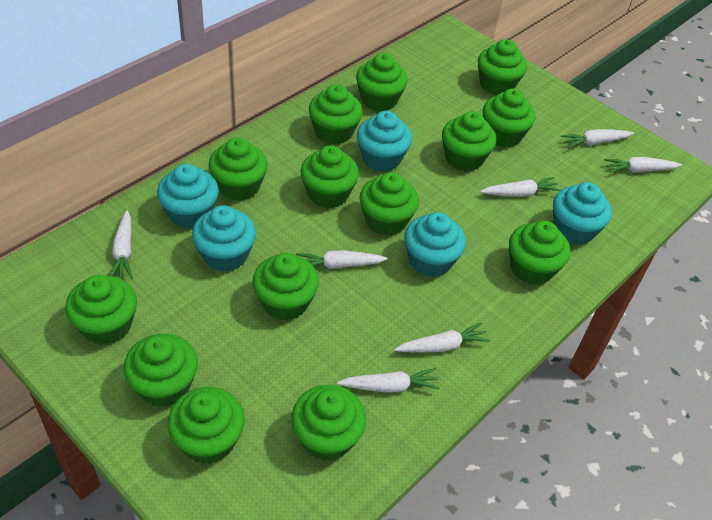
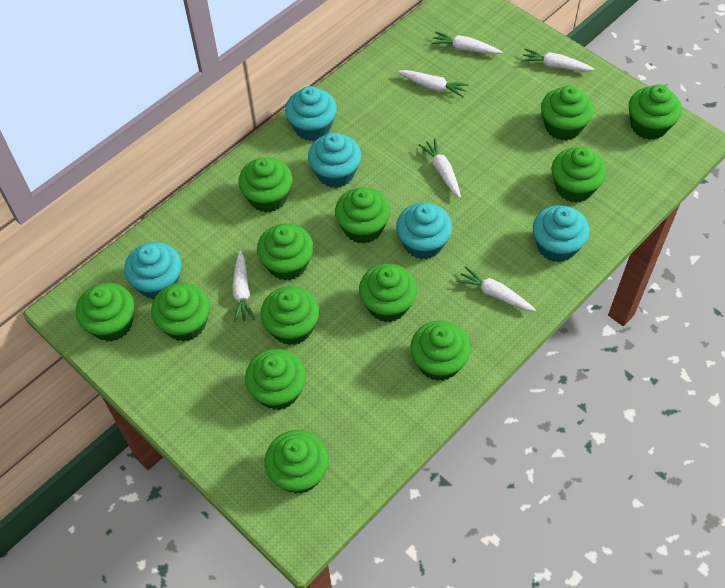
green cupcake: [65,275,137,345] [123,334,198,407] [167,387,245,464] [208,137,268,201] [253,253,319,321] [291,385,366,461] [301,145,359,208] [309,84,363,145] [356,53,408,111] [360,172,419,236] [442,111,496,171] [478,39,527,95] [483,88,536,147] [509,221,570,285] = 14 -> [76,283,135,341] [151,283,210,342] [239,157,293,213] [245,349,306,410] [257,223,313,281] [261,286,319,345] [265,430,329,494] [335,188,390,244] [359,264,417,322] [410,321,471,381] [541,85,594,141] [552,147,606,203] [629,85,682,140] = 13
white carrot: [110,210,133,279] [296,250,387,269] [337,368,440,393] [394,322,490,353] [480,177,561,197] [561,129,634,148] [604,157,682,173] = 7 -> [232,251,255,323] [398,70,469,97] [419,138,461,198] [431,31,502,54] [456,266,536,311] [521,49,594,72] = 6

